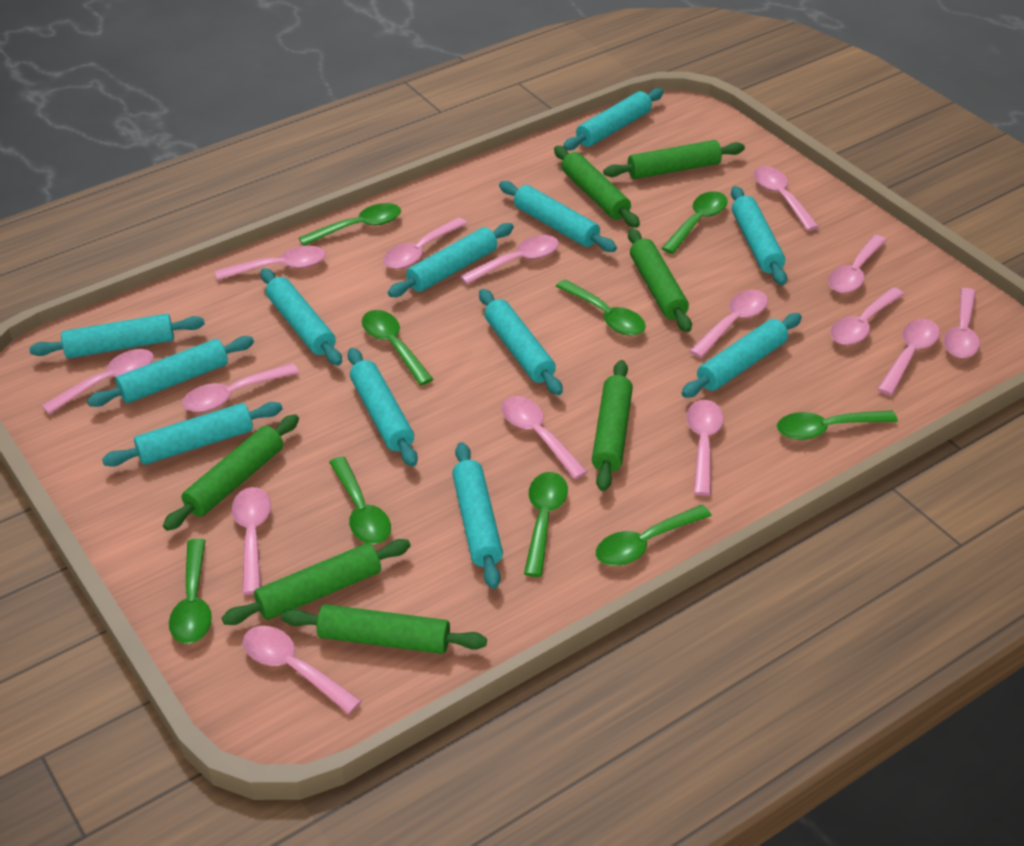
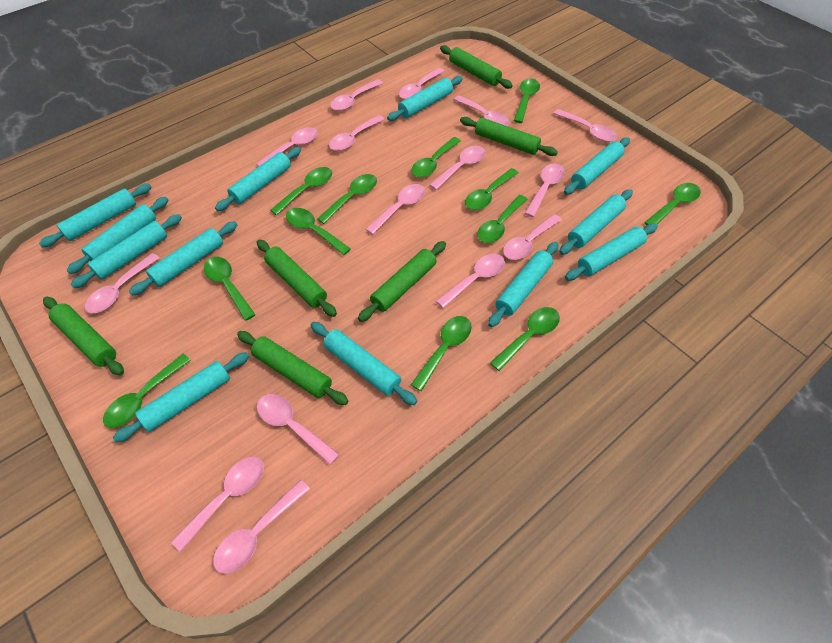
green rolling pin: [163,414,299,531] [222,539,411,625] [281,604,487,654] [554,146,640,228] [592,360,633,491] [603,140,745,179] [628,228,692,332] = 7 -> [43,297,124,375] [237,331,349,405] [257,239,337,317] [358,241,446,322] [440,45,513,89] [460,117,558,156] = 6
green spoon: [169,538,212,644] [299,203,401,246] [329,456,391,544] [362,310,433,385] [524,472,568,577] [556,279,646,336] [596,505,712,566] [661,191,728,254] [777,410,898,440] = 9 -> [103,354,191,428] [204,257,256,321] [270,167,332,215] [286,208,351,255] [317,174,377,224] [411,137,461,177] [411,316,472,391] [465,168,519,210] [477,195,528,243] [490,307,560,371] [514,78,540,123] [644,183,701,226] = 12

